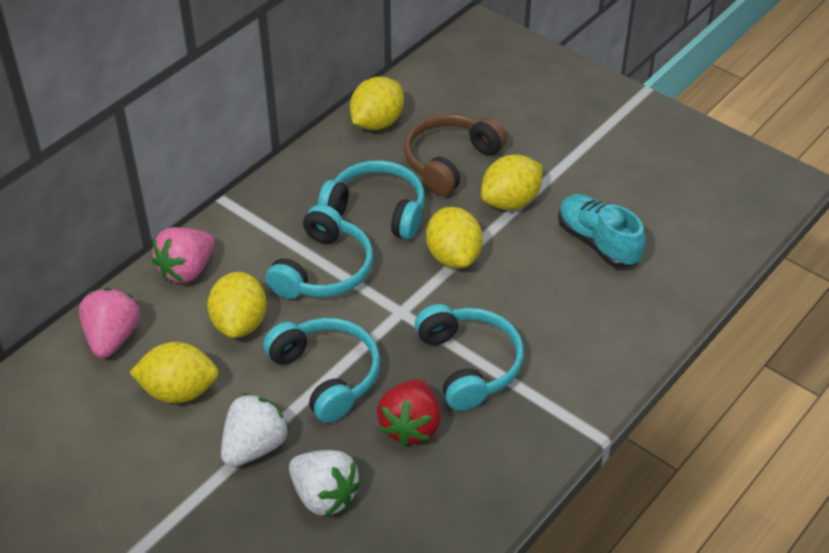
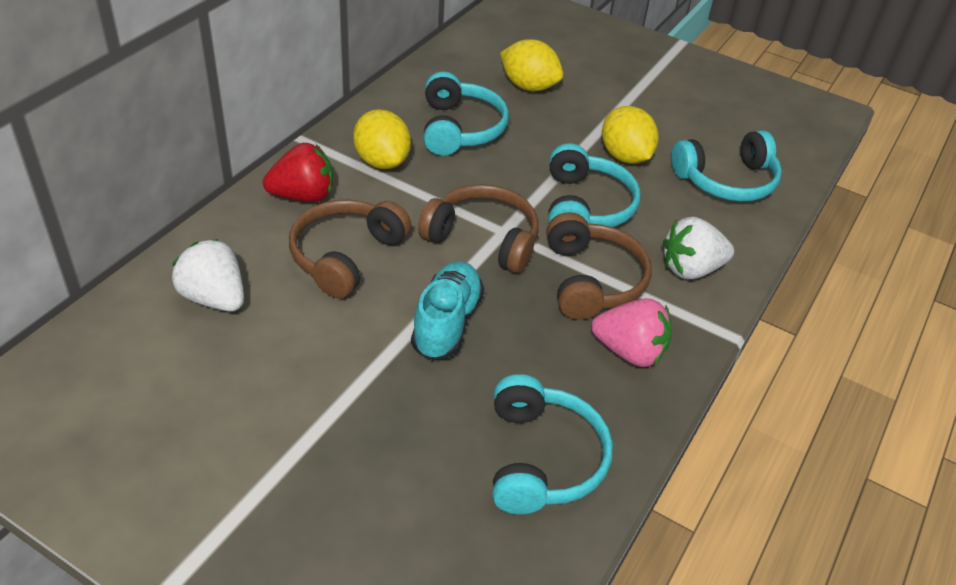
brown headphones: [404,114,507,196] = 1 -> [289,200,411,299] [418,184,539,273] [546,212,652,320] = 3
pink strawberry: [79,288,140,358] [152,227,215,283] = 2 -> [591,298,672,367] = 1
yellow lemon: [129,342,219,403] [207,272,267,338] [350,77,404,130] [426,207,483,268] [481,155,543,210] = 5 -> [353,109,411,169] [500,39,563,91] [602,106,659,164] = 3

